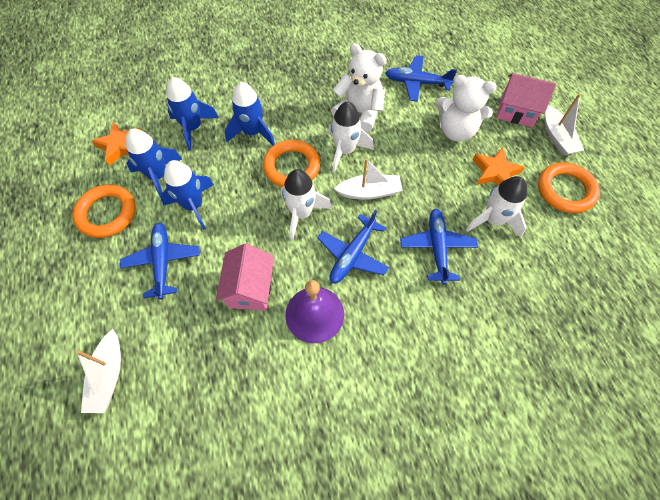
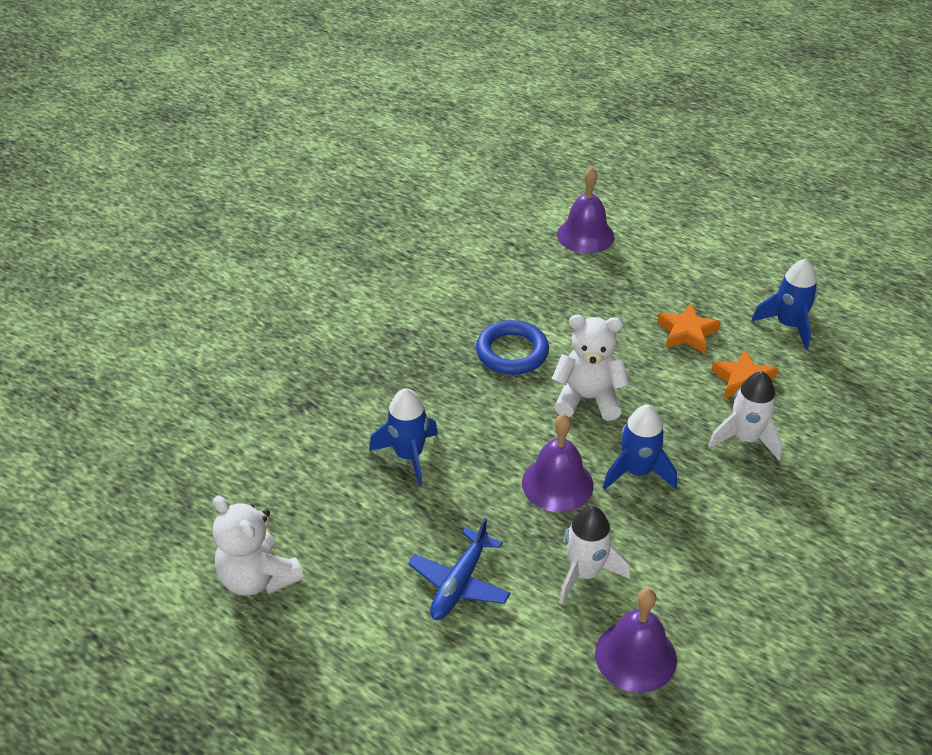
blue plane: [120,222,200,299] [317,210,389,284] [385,55,457,102] [400,209,478,284] = 4 -> [408,518,510,620] = 1
blue ring: none = 0 -> [476,320,549,375] = 1
blue rocket: [126,129,182,196] [160,160,214,230] [166,77,219,150] [225,82,275,146] = 4 -> [369,388,438,486] [603,405,677,489] [751,259,818,350] = 3
orange ring: [72,184,136,238] [263,140,320,187] [538,162,600,213] = 3 -> none = 0
pink house: [216,244,274,311] [497,73,556,127] = 2 -> none = 0
purple bell: [285,280,344,343] = 1 -> [522,414,594,512] [557,167,615,253] [595,588,677,693] = 3
white boat: [76,329,121,413] [334,158,403,200] [544,94,584,155] = 3 -> none = 0
white rocket: [281,169,332,240] [328,101,374,173] [466,176,527,238] = 3 -> [559,506,630,604] [708,371,783,461] = 2

